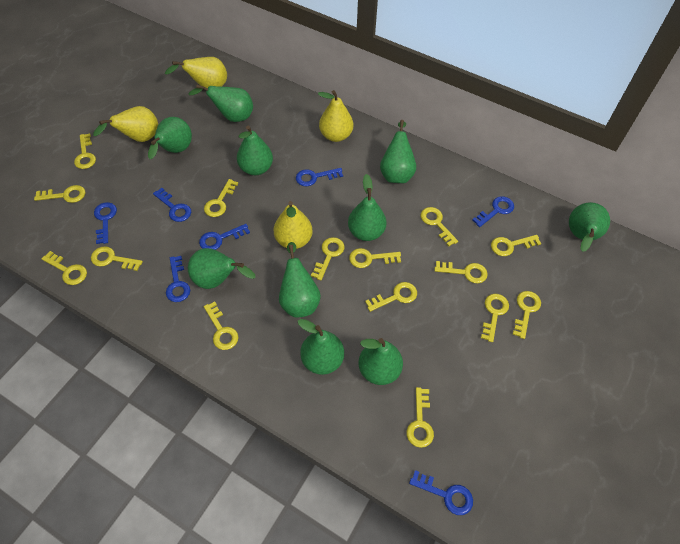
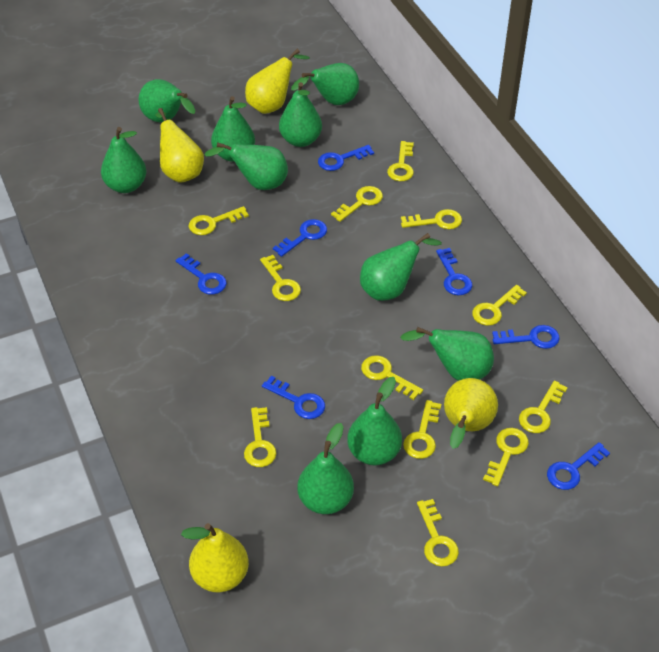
yellow key: [34,185,86,203] [41,251,87,285] [74,133,96,169] [91,246,143,271] [204,179,238,217] [204,302,239,350] [311,237,345,280] [349,248,401,268] [365,282,417,312] [406,387,434,448] [421,207,458,246] [434,261,488,283] [481,294,509,342] [491,235,541,256] [512,291,541,339] = 15 -> [189,206,249,235] [244,407,277,467] [260,255,301,301] [331,186,383,222] [361,355,423,400] [387,141,414,181] [401,209,462,229] [403,400,441,459] [417,499,459,567] [472,285,527,326] [483,428,529,486] [519,380,568,433] = 12

